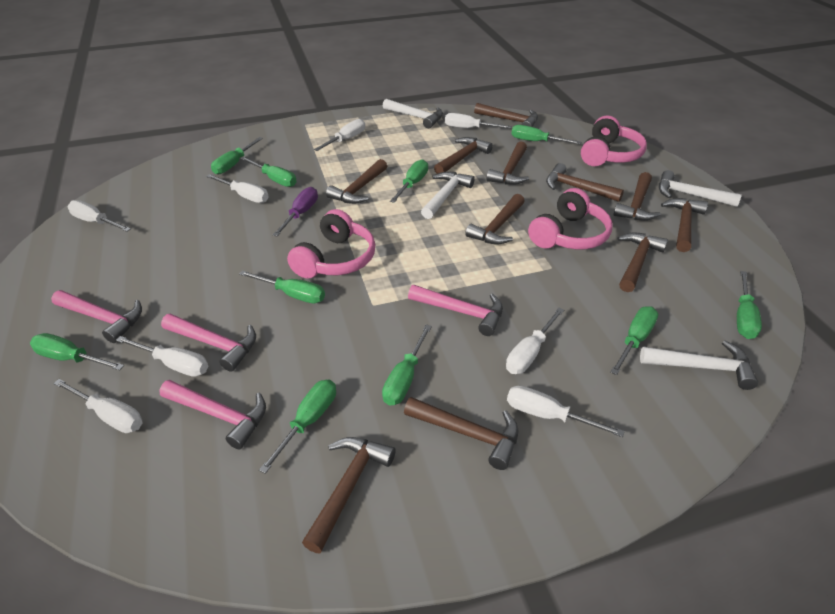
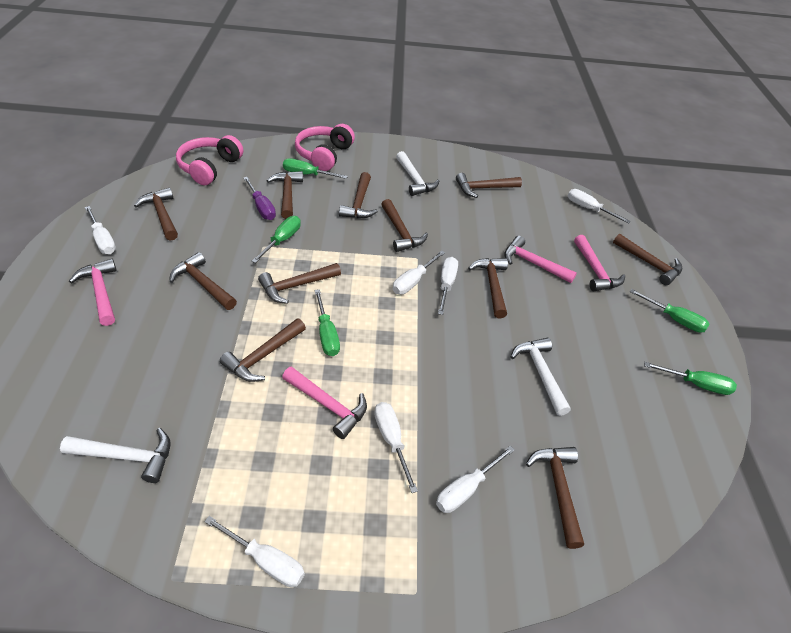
green screwdriver: [30,333,124,370] [211,137,263,174] [239,270,325,303] [240,157,297,187] [259,379,336,474] [382,325,432,405] [390,159,428,203] [511,125,581,144] [610,306,658,375] [737,271,762,339] = 10 -> [252,216,301,263] [283,158,348,179] [314,289,340,356] [630,289,709,333] [644,362,737,395] = 5
pink headphones: [287,209,376,278] [528,188,613,249] [581,116,647,166] = 3 -> [176,135,243,185] [295,124,355,171] = 2
white hammer: [383,99,443,128] [421,172,475,219] [640,340,758,390] [659,170,742,207] = 4 -> [60,428,171,483] [396,151,439,196] [511,338,571,416] = 3
white screwdriver: [53,379,143,433] [68,200,131,232] [116,336,208,377] [206,174,269,203] [314,119,365,151] [445,113,512,129] [506,308,564,374] [507,385,625,437] = 8 -> [85,206,116,254] [204,516,305,587] [374,402,418,493] [393,250,445,294] [436,445,515,513] [438,257,458,315] [568,189,631,224] = 7

